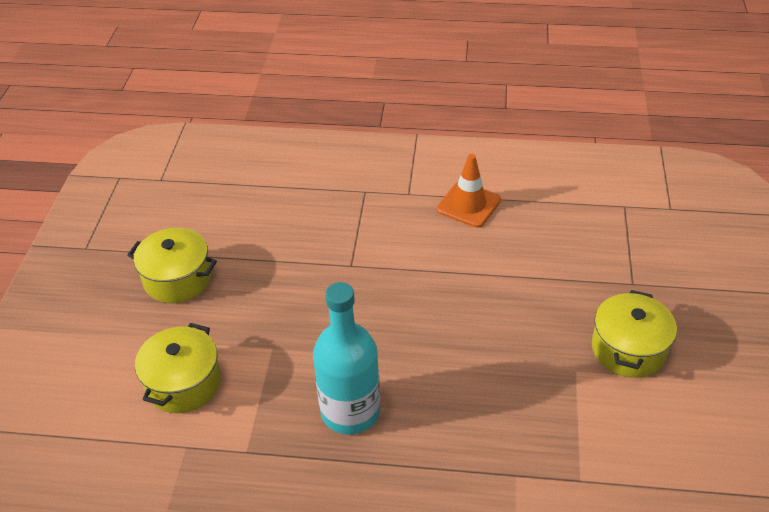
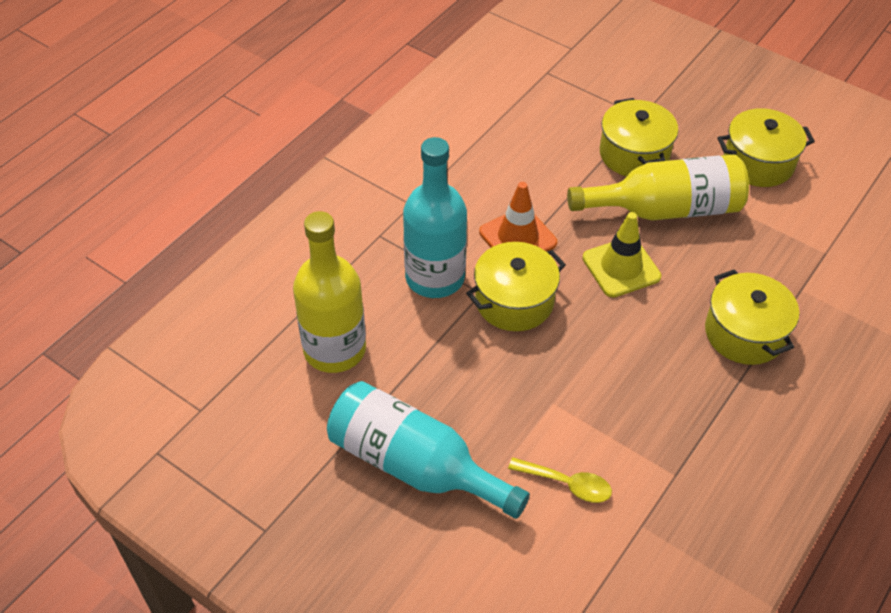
turquoise bottle: [313,282,380,435] = 1 -> [327,381,530,519] [403,137,467,298] = 2
yellow bottle: none = 0 -> [293,211,366,373] [567,154,749,221] = 2
yellow pot: [127,228,217,303] [135,323,221,413] [592,290,677,378] = 3 -> [466,242,566,331] [600,98,678,176] [705,269,799,365] [718,108,815,187] = 4
yellow spoon: none = 0 -> [508,457,612,503] = 1
yellow traffic cone: none = 0 -> [582,212,661,297] = 1

